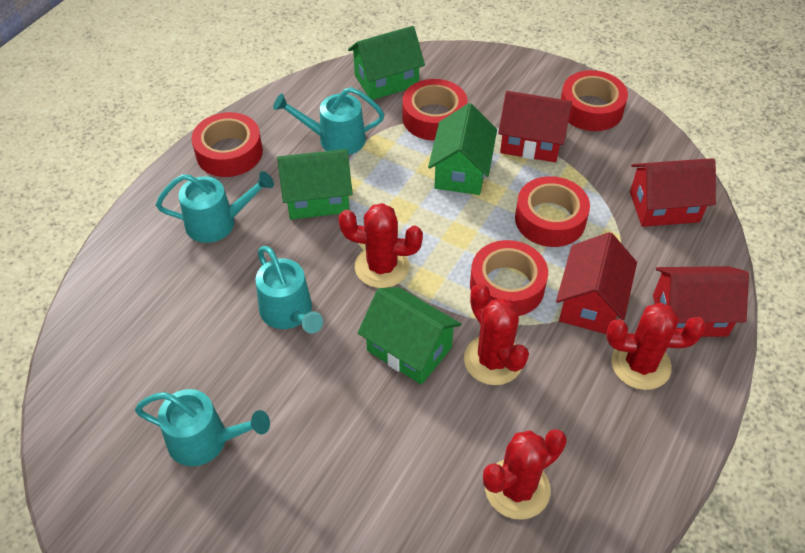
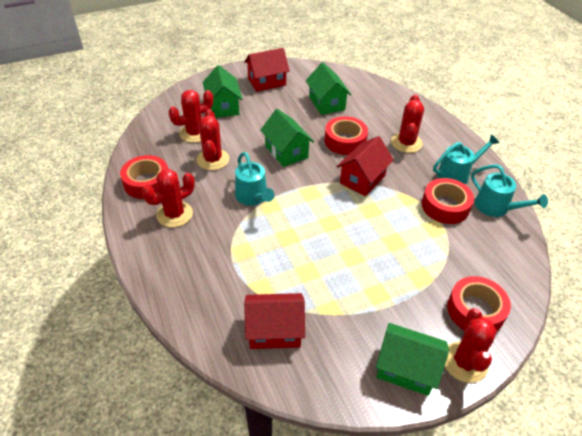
red cactus: [338,203,423,288] [464,283,529,385] [483,429,567,520] [607,303,706,390] = 4 -> [142,169,195,227] [168,90,213,143] [196,109,229,170] [391,95,424,153] [445,308,497,383] = 5
red house: [498,91,572,162] [556,232,637,334] [630,158,716,227] [653,266,749,337] = 4 -> [244,48,290,92] [244,293,305,349] [336,136,394,196] = 3
red tape: [191,112,263,177] [402,79,468,141] [470,240,548,316] [515,176,590,247] [561,70,628,131] = 5 -> [120,155,168,199] [324,116,368,155] [422,178,474,224] [447,276,511,331] = 4
turquoise watering can: [135,389,270,466] [156,171,274,243] [255,246,323,333] [273,87,384,155] = 4 -> [235,152,275,206] [433,134,499,184] [471,164,548,217] = 3

